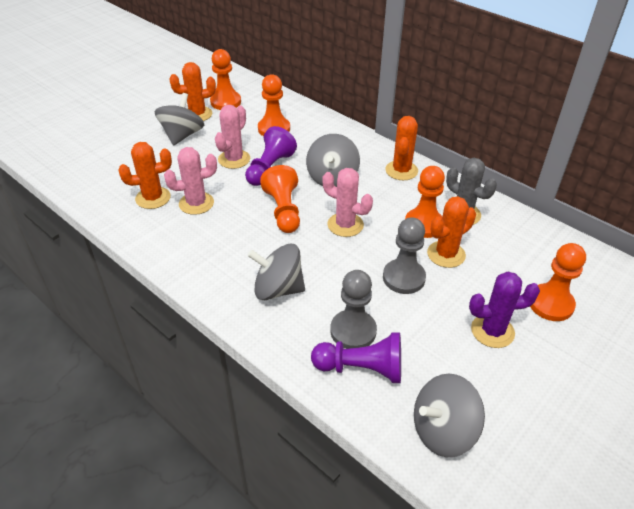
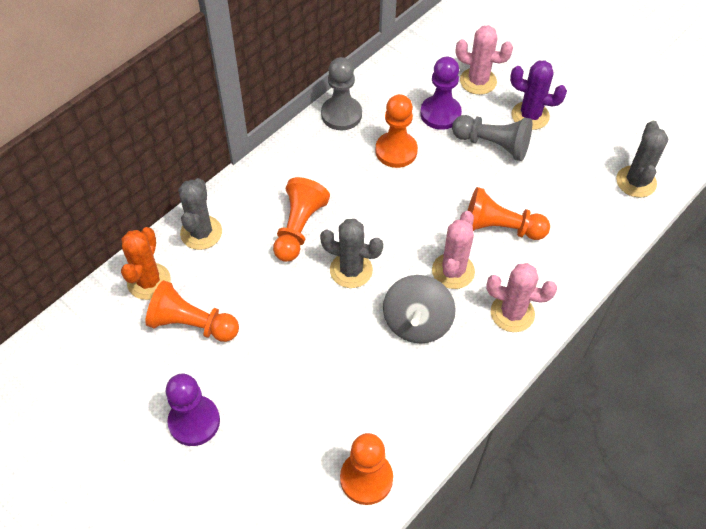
grey cactus: [446,158,497,225] = 1 -> [178,178,222,250] [320,219,383,288] [616,121,668,197] = 3
grey spinning top: [154,93,204,146] [247,244,305,300] [306,134,360,187] [414,373,485,457] = 4 -> [383,275,456,344] = 1
orange cactus: [118,142,172,209] [169,62,216,121] [385,116,418,180] [427,196,476,268] = 4 -> [121,227,171,300] = 1

